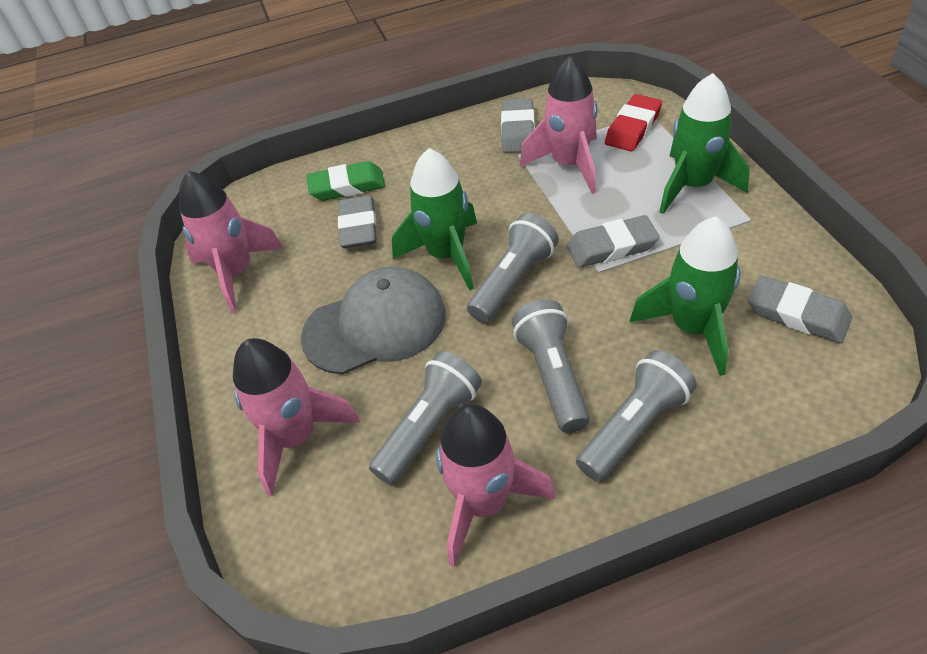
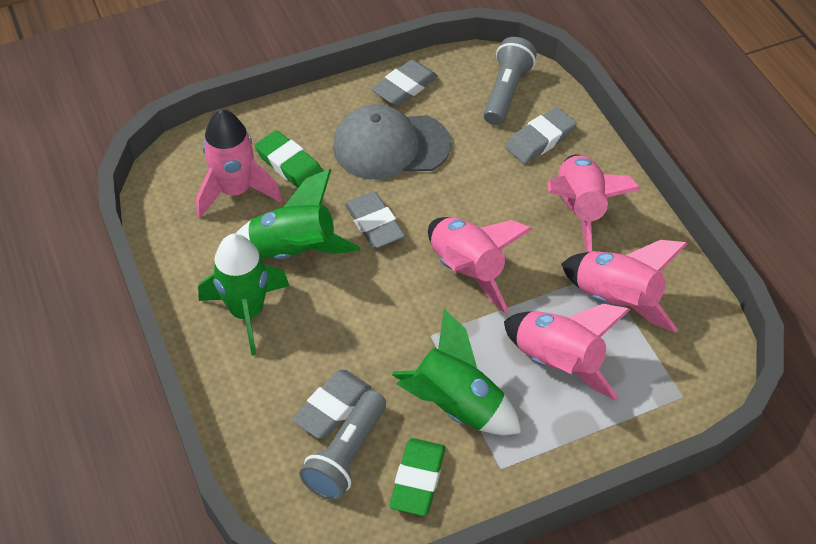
green eraser: [306,161,385,201] = 1 -> [255,130,323,188] [390,438,445,516] = 2
grey flashlight: [369,351,482,485] [467,213,559,323] [512,299,590,433] [576,350,697,481] = 4 -> [299,390,386,500] [483,37,537,125] = 2
pink rocket: [179,171,284,313] [233,338,360,496] [436,404,556,567] [520,55,598,194] = 4 -> [196,109,282,219] [428,217,532,314] [504,304,630,401] [548,154,641,252] [561,240,688,333] = 5
red eraser: [605,94,662,151] = 1 -> none = 0

